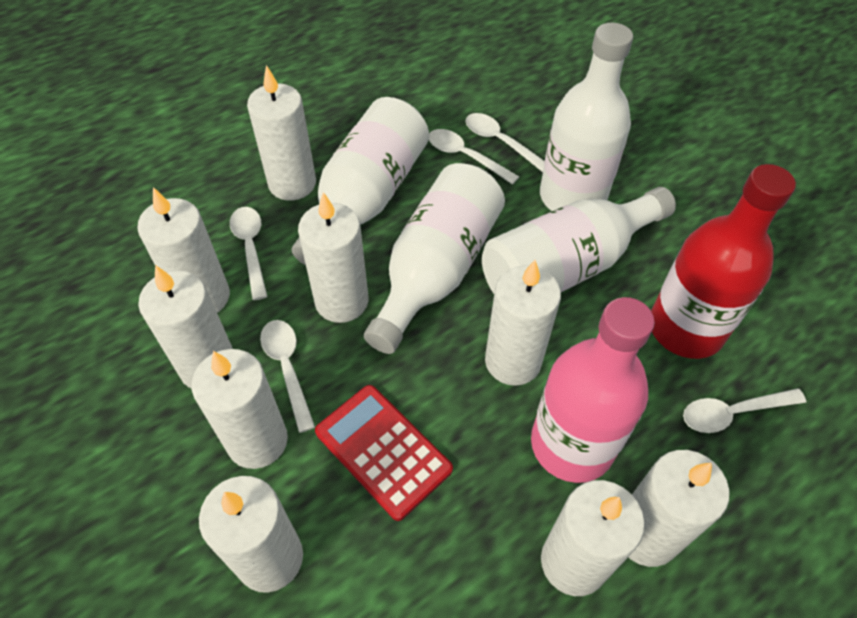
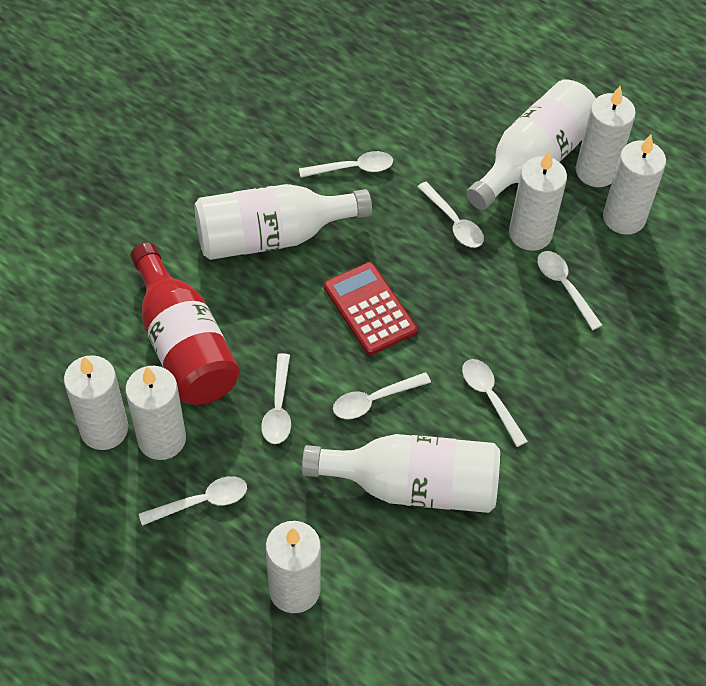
pink bottle: [531,297,655,483] = 1 -> none = 0
white bottle: [292,97,429,265] [364,163,505,354] [482,187,676,294] [540,23,633,211] = 4 -> [194,184,372,260] [302,434,500,513] [466,79,596,210] = 3
white candle: [137,187,230,313] [138,265,233,389] [192,349,288,469] [199,476,303,593] [247,65,316,201] [298,192,368,323] [485,260,561,386] [541,480,645,596] [628,450,729,567] = 9 -> [64,355,128,450] [125,366,186,460] [266,521,321,613] [509,150,567,251] [575,86,636,187] [603,135,666,235] = 6
white spoon: [230,207,268,300] [260,320,315,433] [429,129,519,185] [465,113,544,172] [683,388,806,433] = 5 -> [139,476,247,526] [261,353,291,444] [299,151,393,178] [333,372,431,419] [417,182,484,248] [462,359,528,447] [537,251,602,330] = 7

